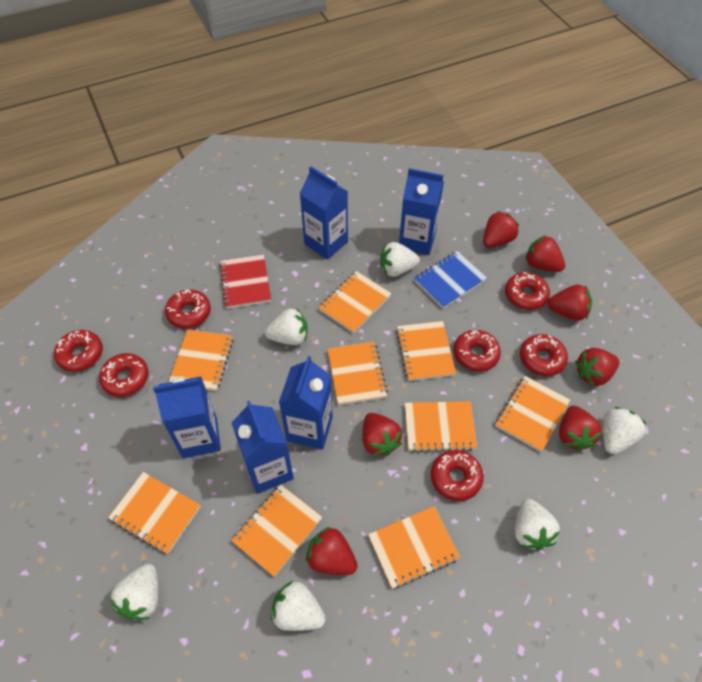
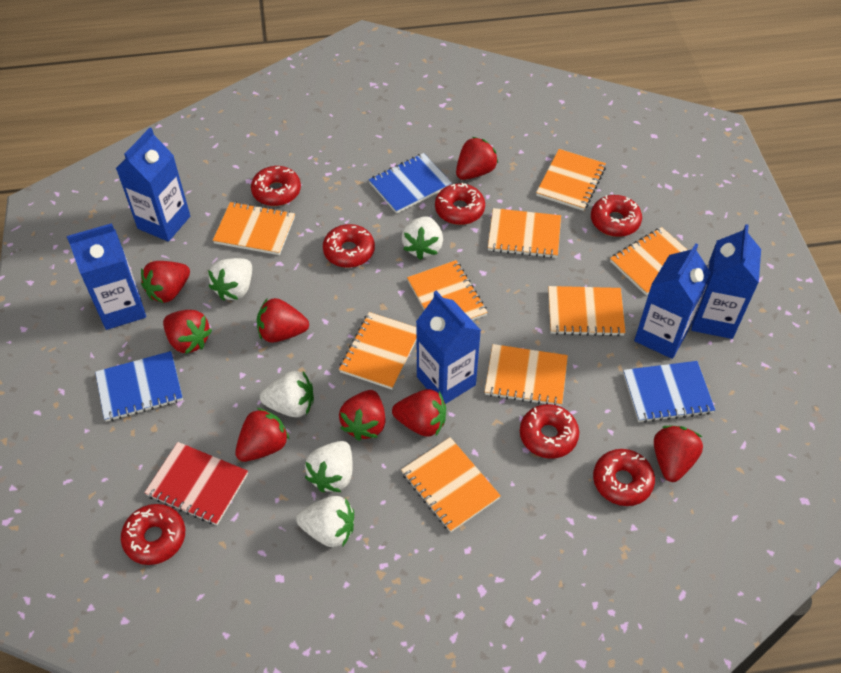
blue notebook: [414,251,487,309] = 1 -> [95,351,183,422] [369,153,452,214] [623,361,715,423] = 3
red strawberry: [306,527,358,575] [362,413,402,456] [483,211,519,248] [525,235,565,272] [547,284,592,321] [559,406,602,451] [575,348,619,386] = 7 -> [141,261,190,303] [163,310,212,354] [235,408,289,462] [257,298,309,343] [339,390,386,441] [392,389,446,437] [456,137,498,180] [654,426,703,482] = 8
white strawberry: [109,564,158,620] [265,308,308,345] [271,581,326,631] [380,242,420,277] [515,499,560,551] [603,407,647,454] = 6 -> [208,258,252,301] [260,371,314,417] [296,496,354,547] [305,441,353,492] [402,216,443,260] = 5

